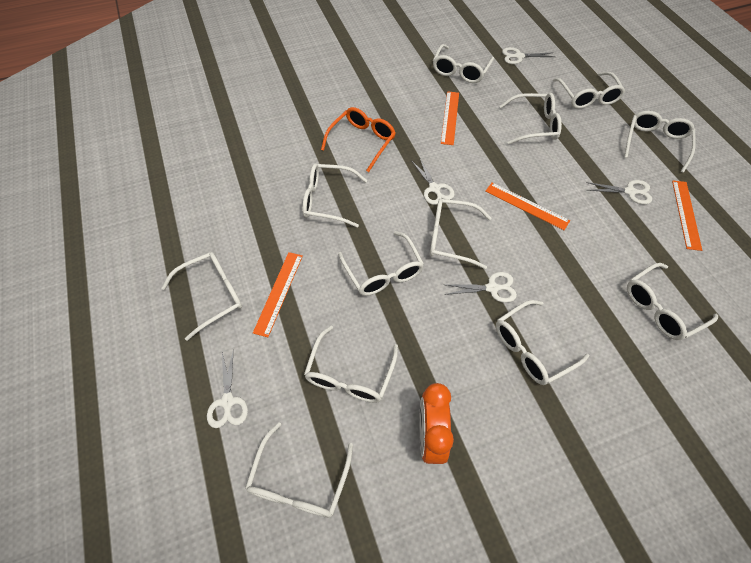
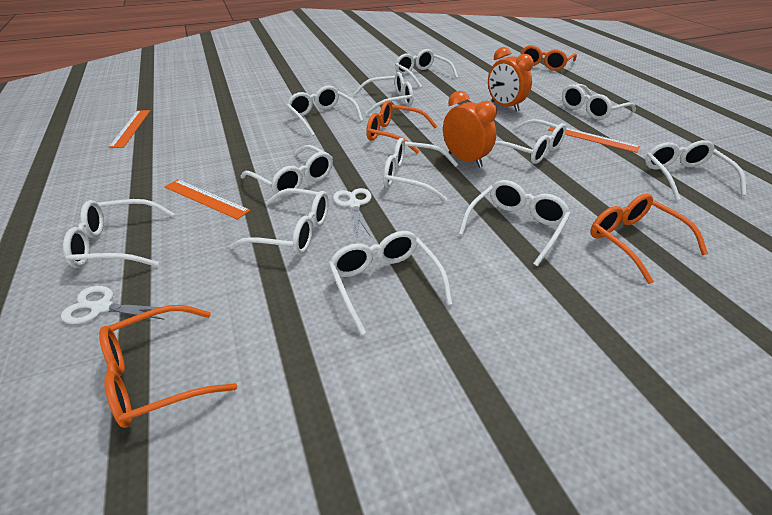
orange clock: [419,383,454,464] = 1 -> [443,91,497,168] [488,47,533,112] = 2
orange glasses: [321,107,396,172] = 1 -> [99,305,237,428] [366,100,437,154] [521,45,577,71] [590,194,708,284] = 4
orange ruler: [253,252,303,337] [441,91,459,145] [485,183,570,230] [672,181,702,251] = 4 -> [108,110,150,148] [164,179,251,220] [548,127,641,153] = 3
white scissors: [207,349,248,428] [411,157,455,205] [444,272,517,303] [502,47,555,64] [586,180,652,204] = 5 -> [61,286,165,324] [333,188,372,237] = 2

